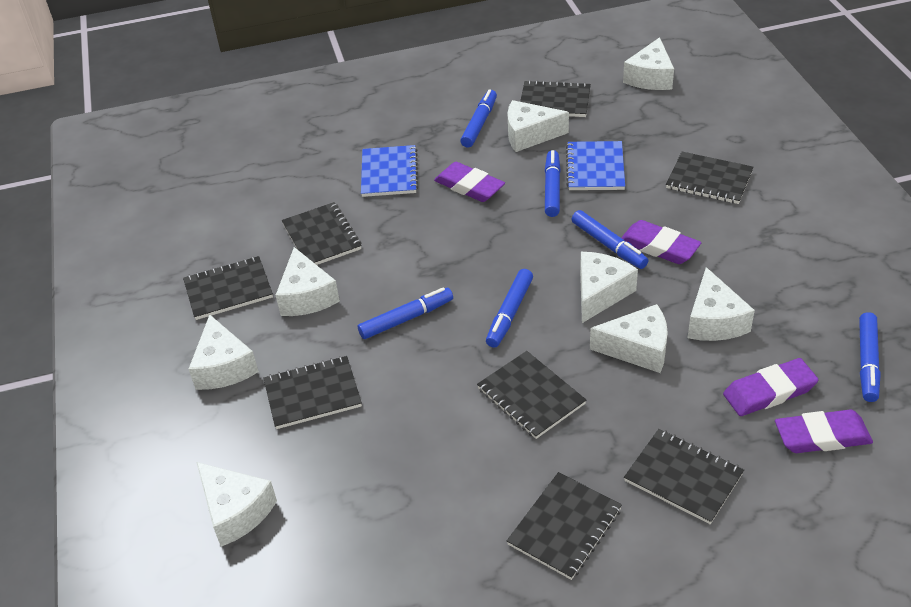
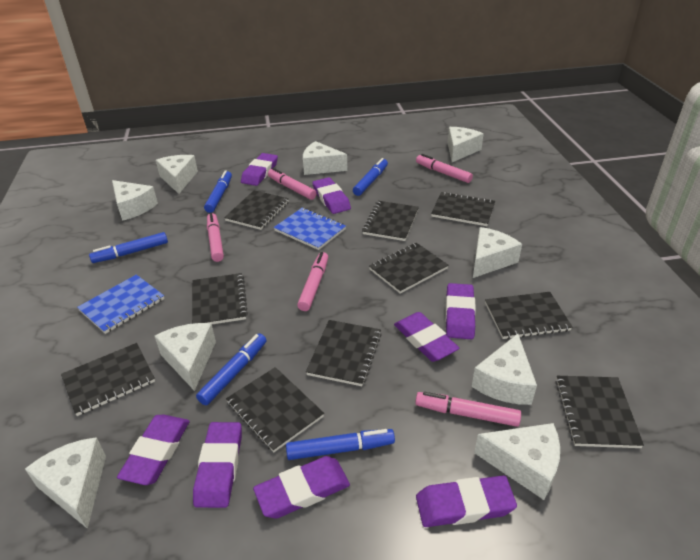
black notebook: [183,256,273,320] [264,356,362,429] [282,202,362,265] [477,351,586,439] [507,472,622,580] [520,80,591,117] [624,429,744,524] [666,152,754,204] = 8 -> [61,343,155,416] [192,273,248,324] [224,190,289,230] [226,367,324,452] [306,320,382,386] [362,201,419,241] [369,243,449,294] [431,191,495,226] [485,292,573,339] [555,376,644,448] = 10
blue marker: [358,287,453,339] [460,89,497,148] [486,269,533,348] [545,150,561,217] [572,210,648,269] [859,312,881,402] = 6 -> [89,232,168,263] [196,333,266,405] [204,170,232,213] [286,429,395,460] [353,158,388,196] = 5
pink marker: none = 0 -> [207,213,224,262] [268,168,317,200] [297,252,328,311] [415,392,521,427] [416,154,473,183] = 5
purple eraser: [434,162,505,202] [621,220,702,264] [723,358,818,416] [775,410,873,453] = 4 -> [117,415,190,485] [193,422,242,508] [241,153,278,186] [253,456,350,519] [312,177,351,214] [394,312,459,362] [416,476,517,527] [446,283,476,339] = 8
white cheese: [189,315,259,390] [196,462,277,547] [276,247,340,316] [508,100,569,152] [580,252,638,323] [590,304,668,373] [623,37,674,90] [688,267,755,341] = 8 -> [25,437,106,529] [112,180,158,221] [155,323,216,391] [156,155,198,194] [303,141,348,175] [448,127,484,162] [472,334,537,405] [473,227,522,278] [474,423,560,500] = 9

